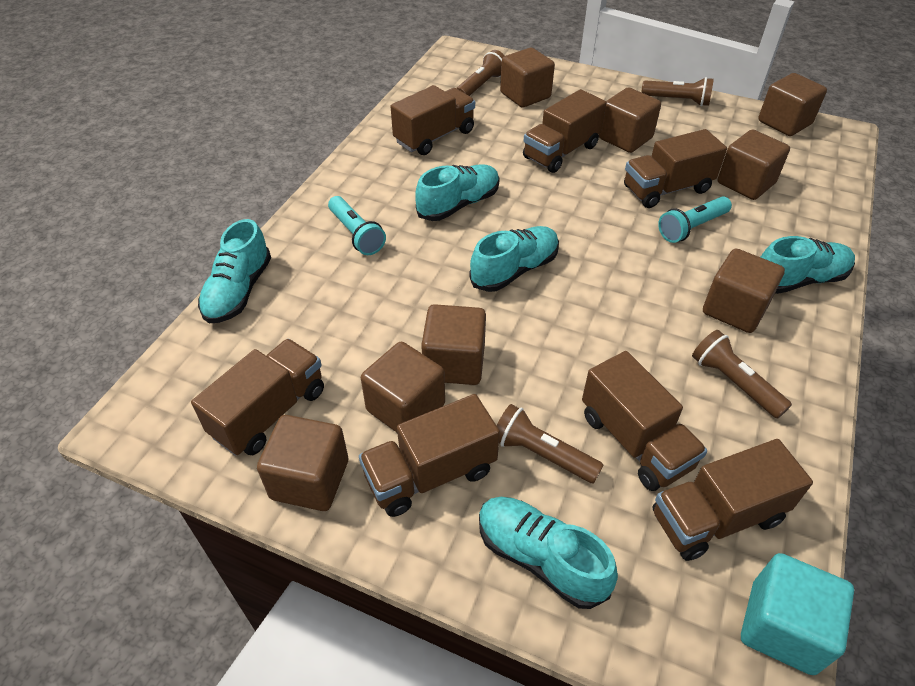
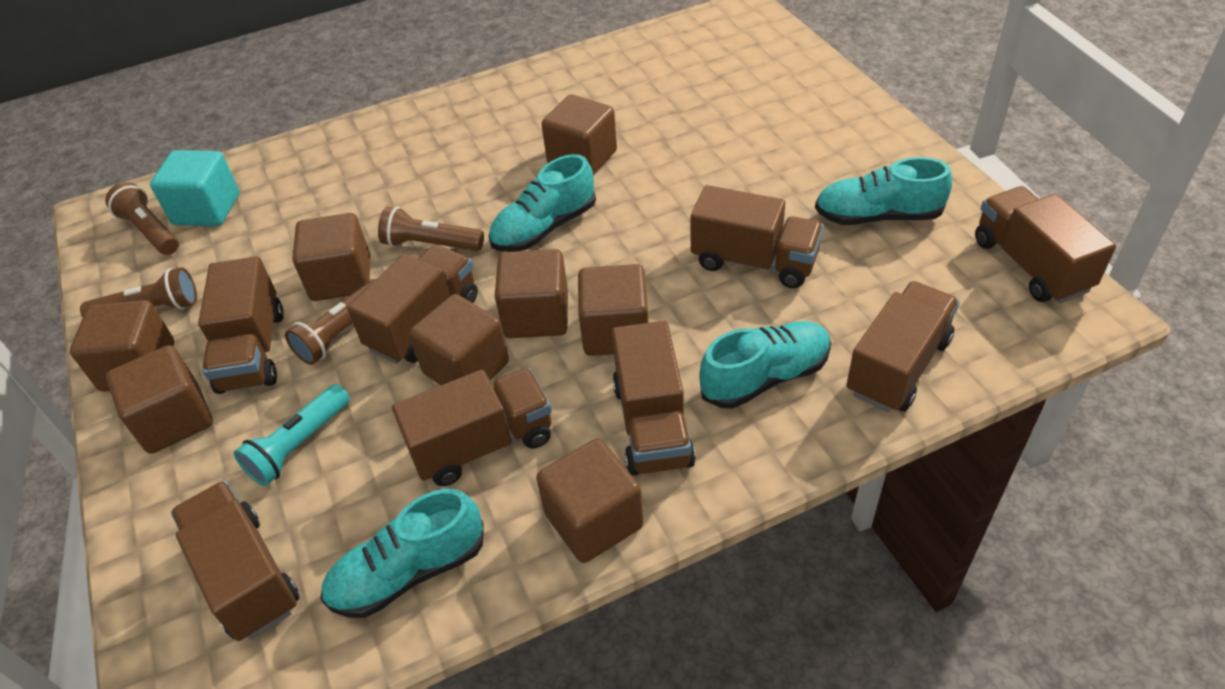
brown truck: [191,339,324,456] [359,394,500,517] [391,85,475,155] [523,89,606,173] [582,351,707,491] [624,129,727,208] [653,439,813,561] = 7 -> [171,481,300,641] [198,256,284,394] [347,244,478,364] [392,368,552,486] [612,321,696,476] [691,185,824,288] [847,281,960,412] [975,186,1116,303] = 8
turquoise flashlight: [328,196,386,255] [658,196,732,243] = 2 -> [234,384,350,486] = 1
turquoise shoe: [198,219,271,323] [415,164,500,221] [469,226,559,292] [479,497,618,609] [761,236,855,294] = 5 -> [321,489,484,618] [488,154,596,252] [699,321,831,409] [815,157,952,225] = 4

